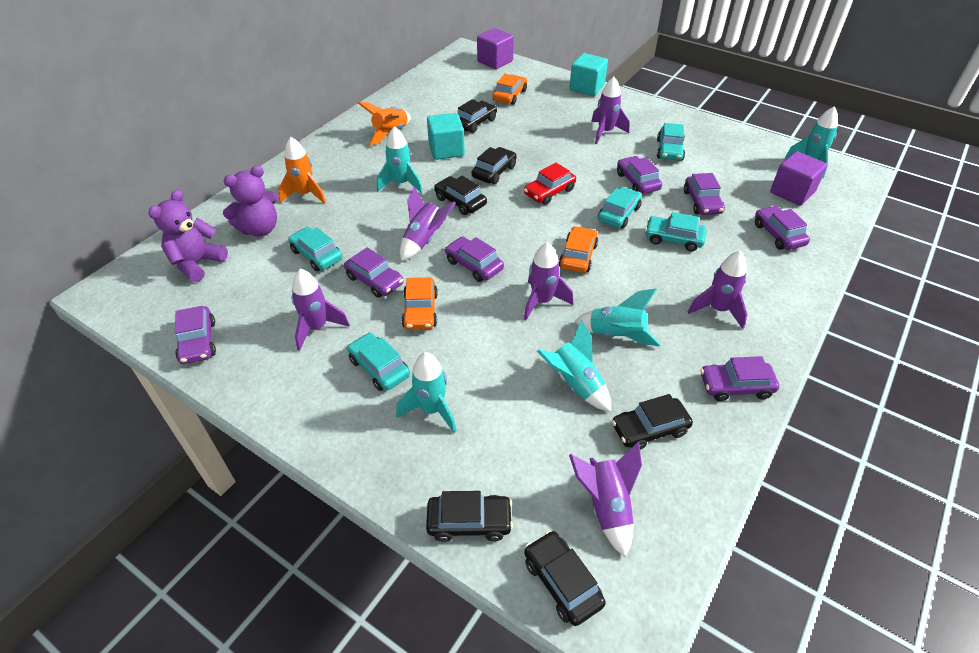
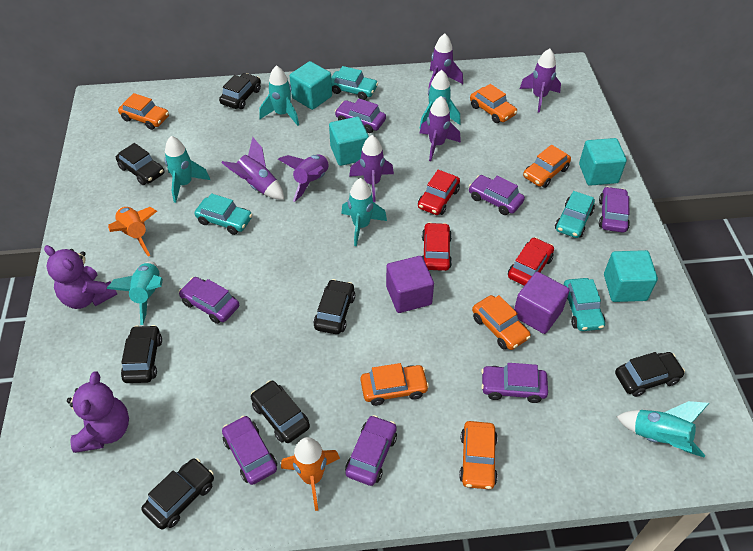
black car: [426,491,513,542] [434,176,487,215] [457,99,497,133] [471,147,517,184] [524,530,606,626] [612,394,693,450] = 6 -> [116,143,164,185] [121,325,162,383] [141,458,214,529] [219,73,261,109] [251,380,310,443] [313,279,355,334] [615,352,685,397] = 7
orange car: [402,277,438,330] [492,74,527,105] [559,226,598,273] = 3 -> [118,93,169,130] [360,363,429,406] [459,421,498,489] [470,84,517,123] [472,295,531,350] [523,145,571,188] = 6
red car: [524,163,576,205] = 1 -> [418,170,460,215] [422,222,452,271] [508,237,554,286] = 3
turquoise car: [288,227,342,271] [347,333,410,391] [598,187,642,228] [645,212,707,251] [657,123,685,161] = 5 -> [194,193,252,235] [331,66,378,100] [555,191,595,238] [564,278,605,331] = 4
turquoise cube: [427,113,465,160] [569,53,608,96] = 2 -> [290,61,332,110] [329,117,369,166] [579,138,627,186] [604,250,658,302] = 4
turquoise rocket: [377,126,423,193] [396,352,456,433] [537,319,611,412] [574,288,661,346] [784,106,838,178] = 5 -> [107,261,163,325] [164,136,210,203] [259,65,299,126] [341,178,387,246] [419,70,461,129] [617,401,709,458] = 6

